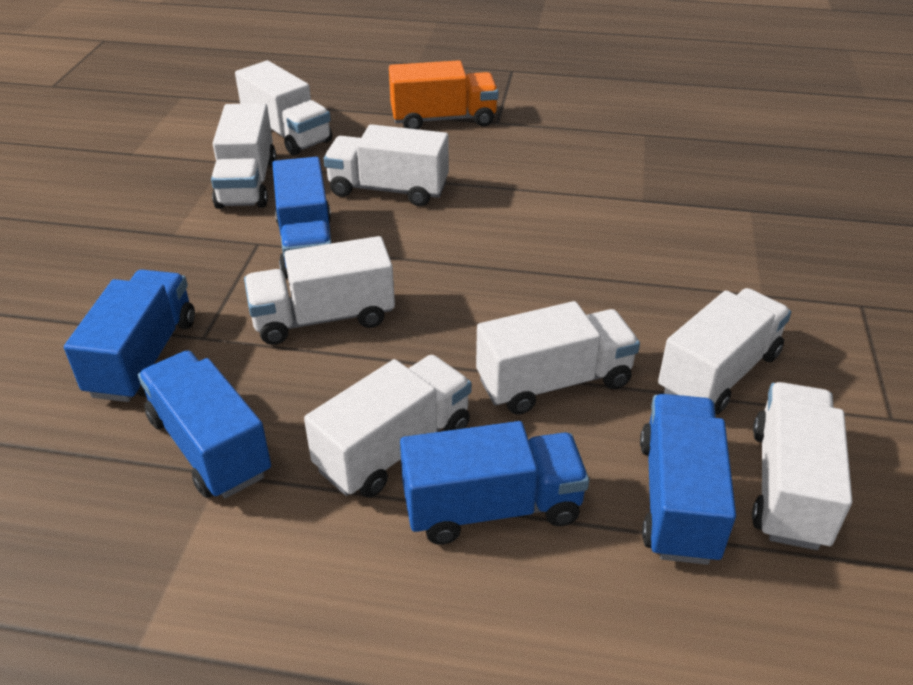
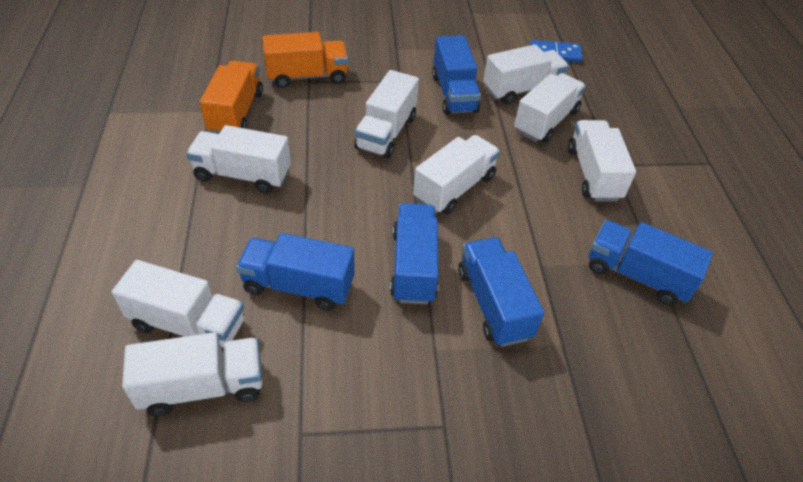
blue domino: none = 0 -> [530,40,583,62] = 1
orange truck: [389,60,499,129] = 1 -> [200,61,263,134] [262,32,348,88] = 2

